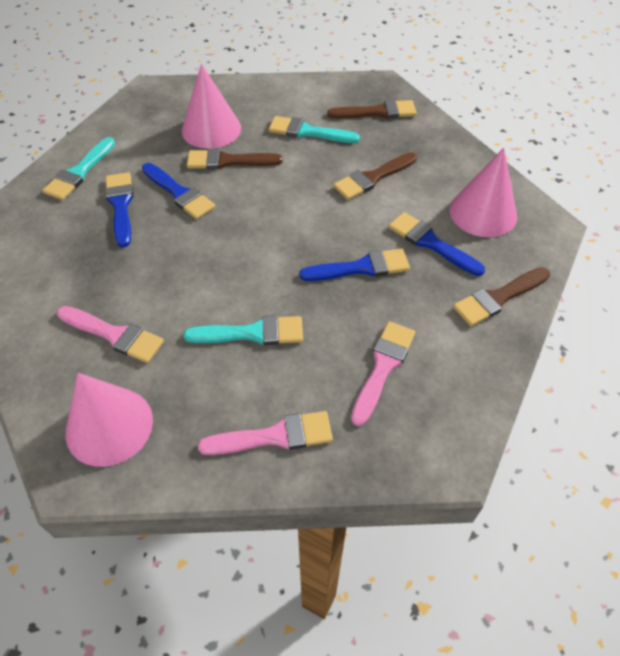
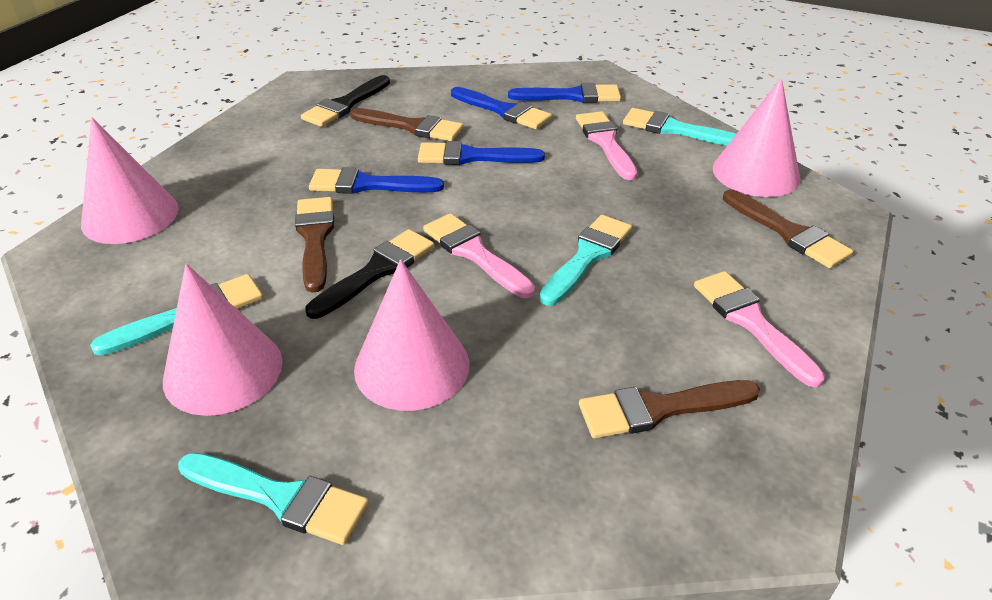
black brush: none = 0 -> [301,75,390,127] [305,229,434,319] = 2
pink cone: [66,373,153,467] [182,64,241,149] [449,148,517,237] = 3 -> [81,117,178,244] [163,264,283,416] [354,259,470,411] [713,78,801,197] = 4
turquoise brush: [42,137,115,200] [183,316,303,345] [269,116,360,143] = 3 -> [90,274,263,356] [178,453,369,545] [539,215,632,306] [623,108,736,146] = 4

